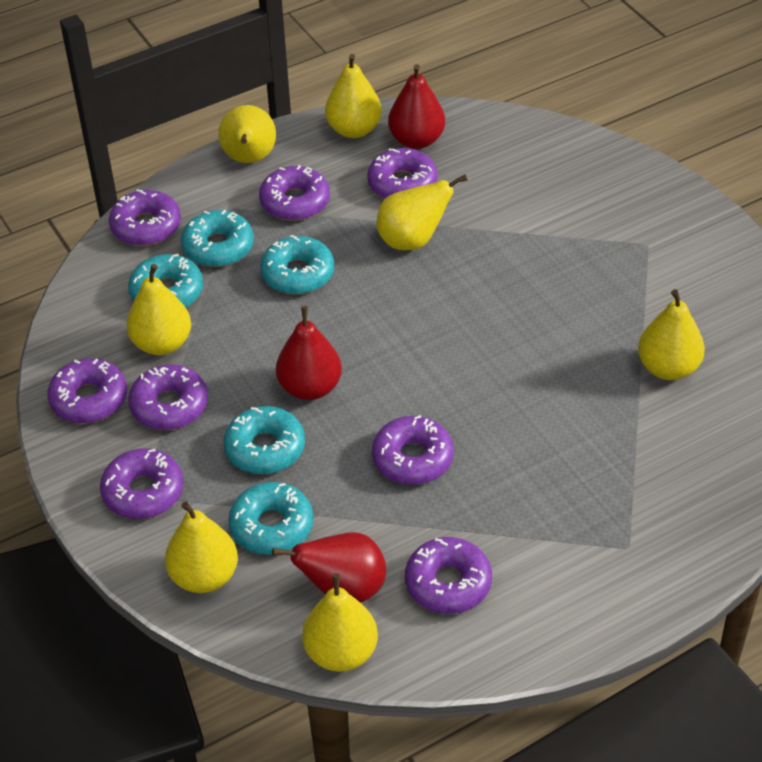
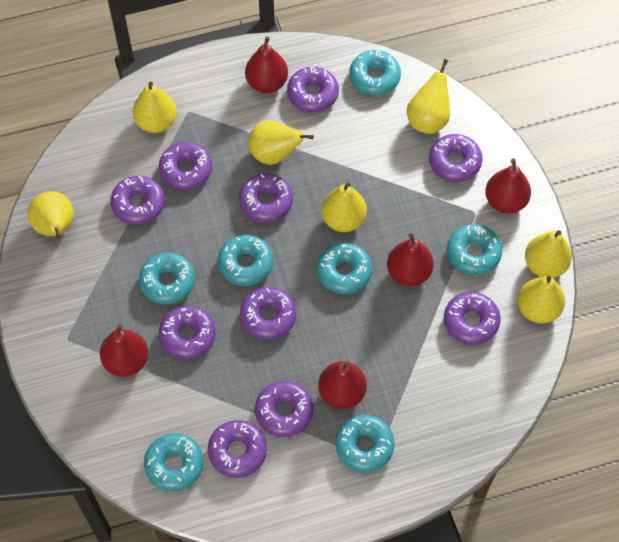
purple donut: [47,358,127,423] [100,448,184,519] [109,189,181,246] [128,365,208,430] [259,165,330,221] [367,148,438,198] [372,415,454,485] [405,537,492,614] = 8 -> [110,176,165,225] [159,142,212,190] [159,306,216,359] [208,420,267,478] [239,173,293,223] [240,287,296,340] [255,381,313,437] [287,66,339,113] [429,134,483,182] [444,292,501,345] = 10
red pear: [272,532,386,603] [276,306,342,400] [388,64,445,149] = 3 -> [100,324,148,377] [245,36,288,93] [318,361,367,409] [387,233,434,286] [485,159,531,214] = 5
turquoise donut: [128,254,203,307] [181,210,254,267] [224,406,305,474] [228,482,313,555] [260,235,334,294] = 5 -> [139,253,195,304] [144,433,204,492] [218,235,273,286] [317,243,372,294] [335,415,394,472] [349,50,401,95] [447,224,502,275] = 7

